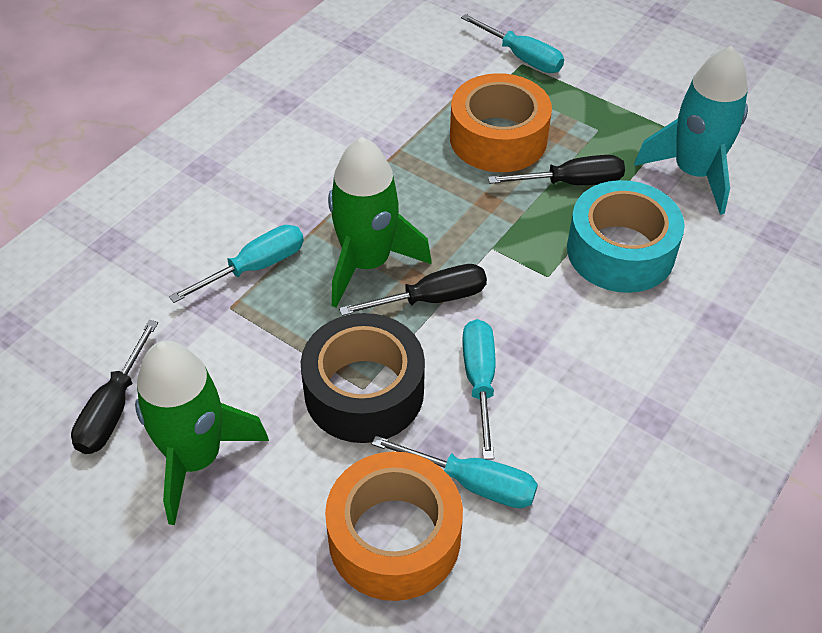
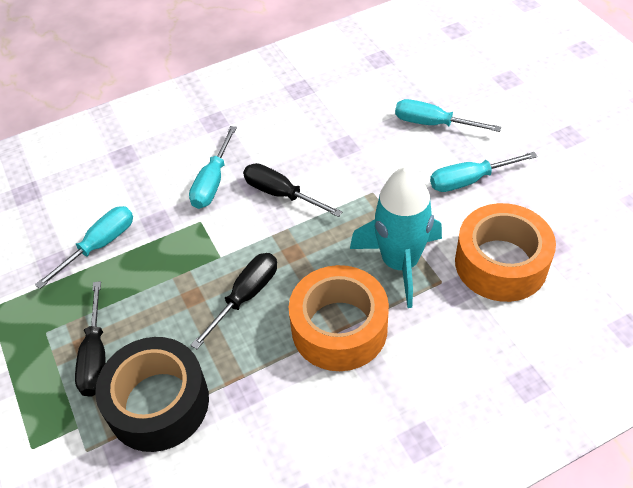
green rocket: [135,340,269,525] [328,137,432,308] = 2 -> none = 0
turquoise tape: [567,180,685,293] = 1 -> none = 0

